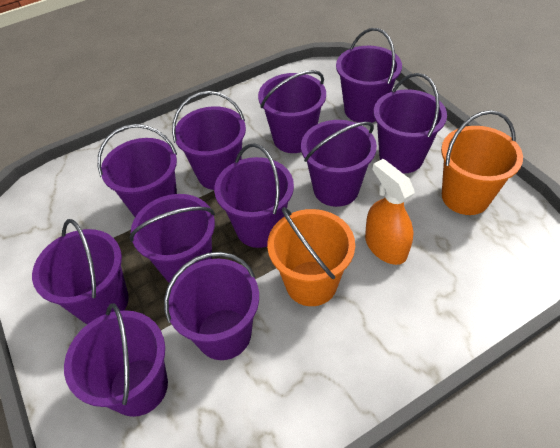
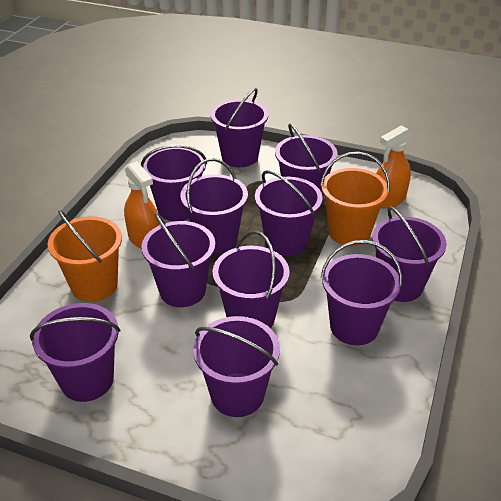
orange spray bottle: [365,159,415,265] = 1 -> [124,161,160,249] [376,125,413,208] = 2

